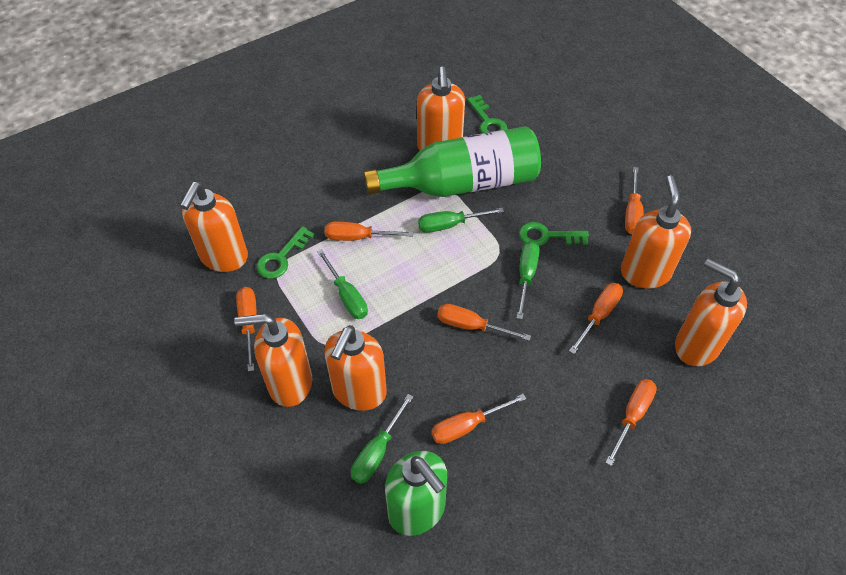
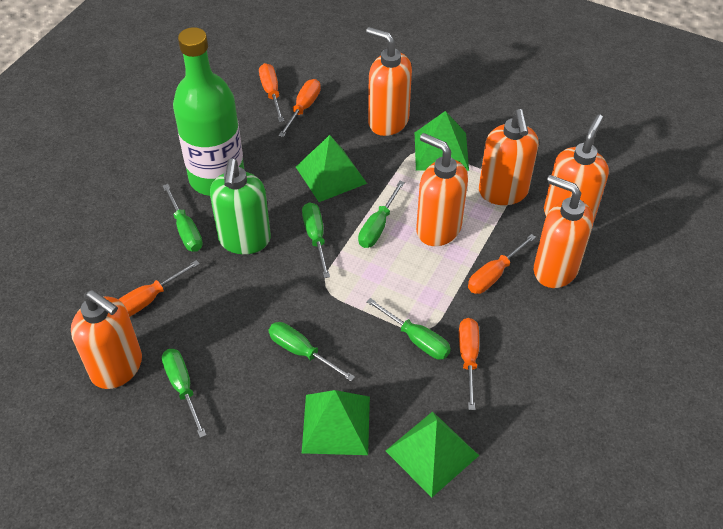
green key: [257,226,315,279] [467,95,508,133] [519,222,589,246] = 3 -> none = 0
green pyramid: none = 0 -> [296,135,367,202] [302,390,370,455] [386,411,479,497] [415,111,469,171] = 4
green screwdriver: [317,249,368,319] [351,394,413,484] [418,208,504,233] [517,241,540,319] = 4 -> [162,349,206,438] [163,184,203,252] [269,322,355,382] [302,202,330,278] [358,181,405,248] [366,298,451,360] = 6
orange screwdriver: [236,287,257,372] [325,222,413,241] [431,394,526,444] [437,304,531,341] [569,283,623,354] [605,379,657,466] [625,167,644,235] = 7 -> [119,260,200,317] [259,63,284,122] [279,79,321,137] [459,318,479,410] [468,234,536,294] = 5

